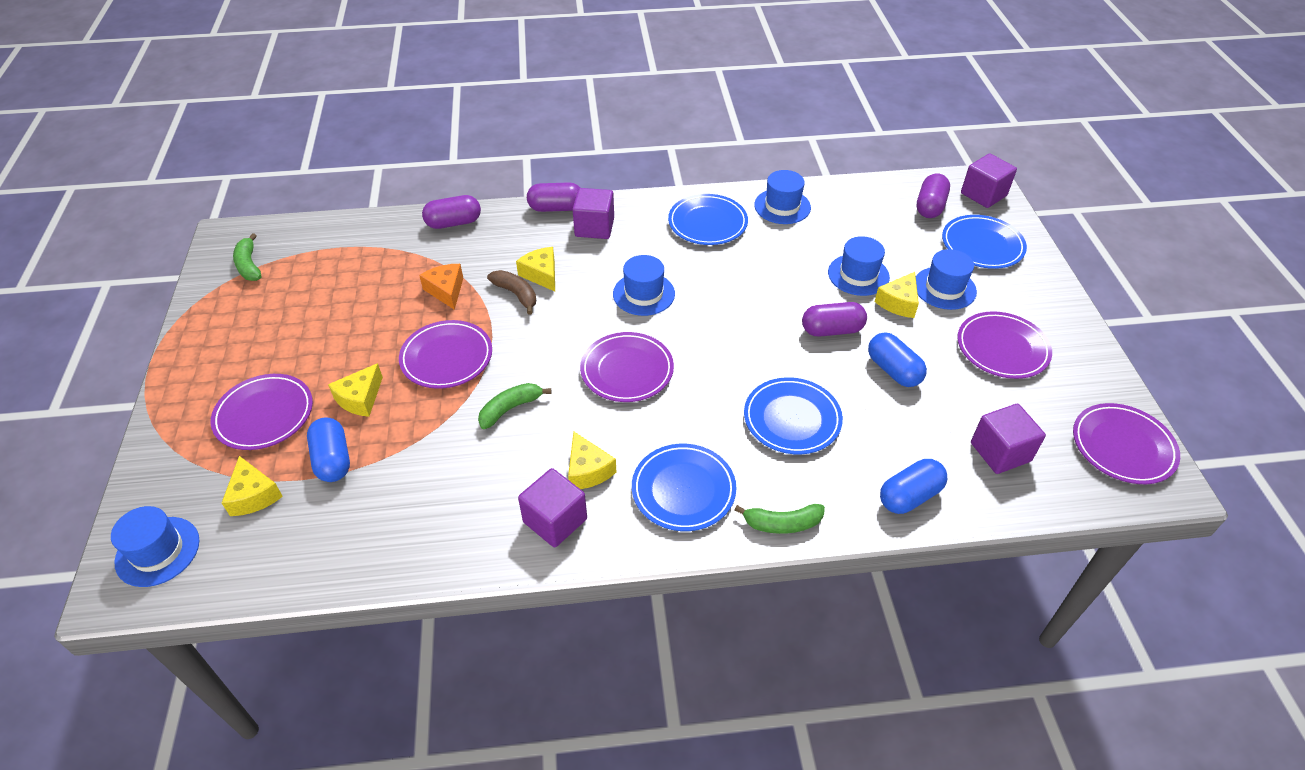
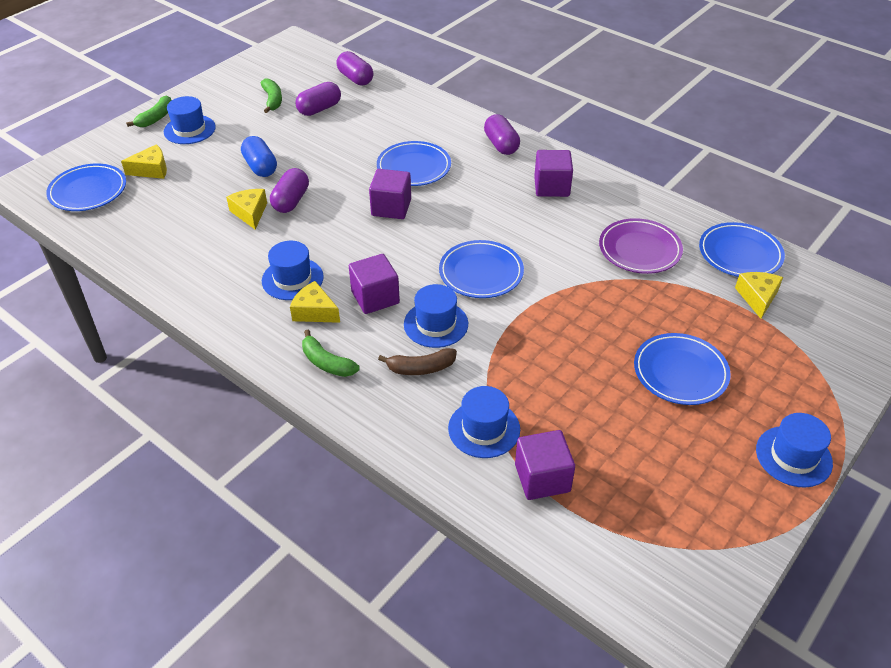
blue capsule: [307,417,350,482] [868,333,927,387] [880,459,947,514] = 3 -> [241,136,277,177] = 1
blue plate: [632,444,736,531] [668,194,748,245] [744,377,843,454] [942,215,1027,269] = 4 -> [46,164,126,211] [377,141,451,186] [439,240,524,298] [634,333,731,405] [699,222,785,277] = 5
orange cheese: [419,264,463,310] = 1 -> none = 0
purple plate: [210,374,313,450] [399,320,492,389] [580,332,674,402] [957,311,1052,379] [1073,403,1180,484] = 5 -> [599,218,683,274] = 1
yellow cheese: [222,456,283,516] [328,363,383,417] [516,247,555,291] [568,432,616,489] [875,272,919,318] = 5 -> [121,144,167,179] [226,189,267,230] [290,281,340,323] [735,272,783,319] = 4

